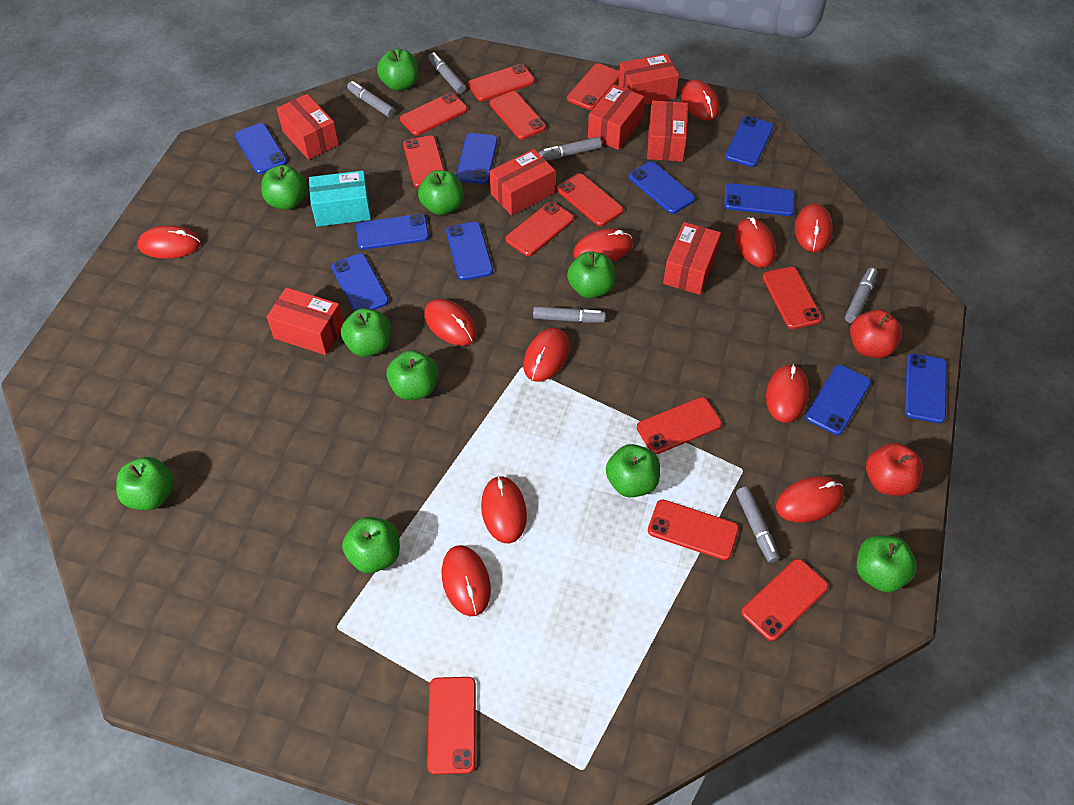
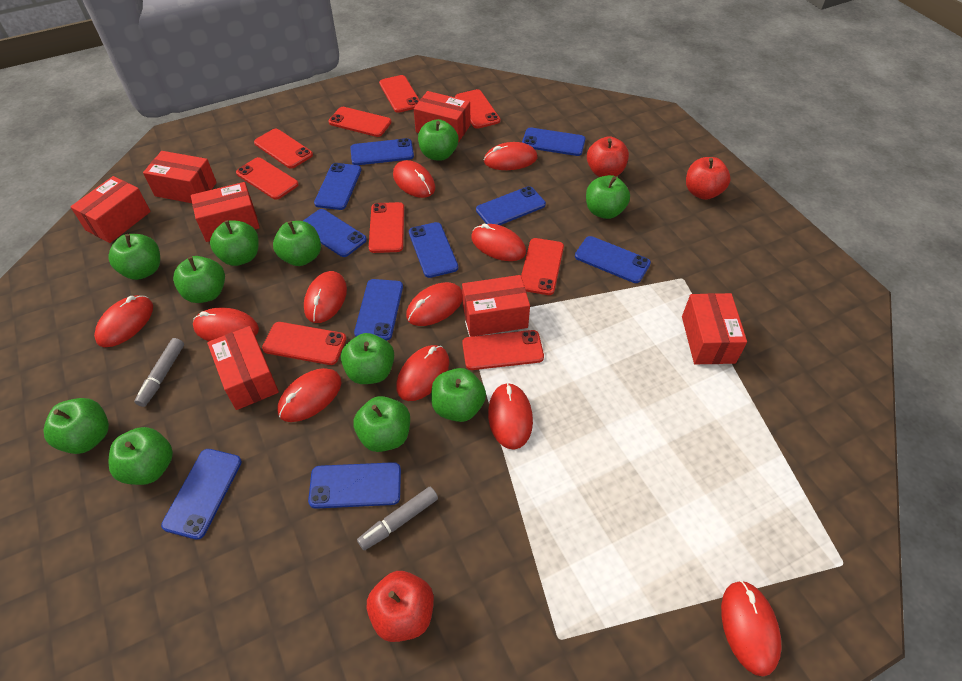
green apple: [116,457,174,510] [261,165,307,210] [341,308,391,357] [342,517,400,573] [377,49,418,91] [386,350,438,400] [418,170,463,215] [567,251,615,298] [606,444,660,498] [857,536,917,592] = 10 -> [43,398,109,454] [108,234,160,280] [108,427,173,485] [173,256,225,303] [210,220,259,266] [273,221,321,266] [341,333,394,384] [353,396,410,452] [418,119,458,161] [431,368,486,422] [586,175,630,219] = 11
grey marker: [347,81,395,118] [428,52,466,94] [533,306,606,323] [539,137,602,160] [736,487,780,563] [845,268,878,323] = 6 -> [134,338,184,407] [357,487,438,550] = 2
red apple: [850,310,902,358] [866,443,923,496] = 2 -> [367,571,434,642] [587,136,629,177] [686,157,731,200] = 3
red phone: [400,93,468,136] [403,136,445,188] [427,677,476,774] [468,64,535,101] [490,91,546,139] [506,202,574,256] [557,173,624,226] [567,63,619,110] [637,397,722,454] [648,499,739,560] [741,559,828,641] [763,267,822,329] = 12 -> [236,157,299,200] [254,129,313,169] [262,322,347,365] [328,107,392,137] [369,202,404,253] [379,75,419,113] [455,89,500,129] [462,330,544,370] [521,238,564,295] = 9
turquoise box: [309,171,371,227] = 1 -> none = 0

